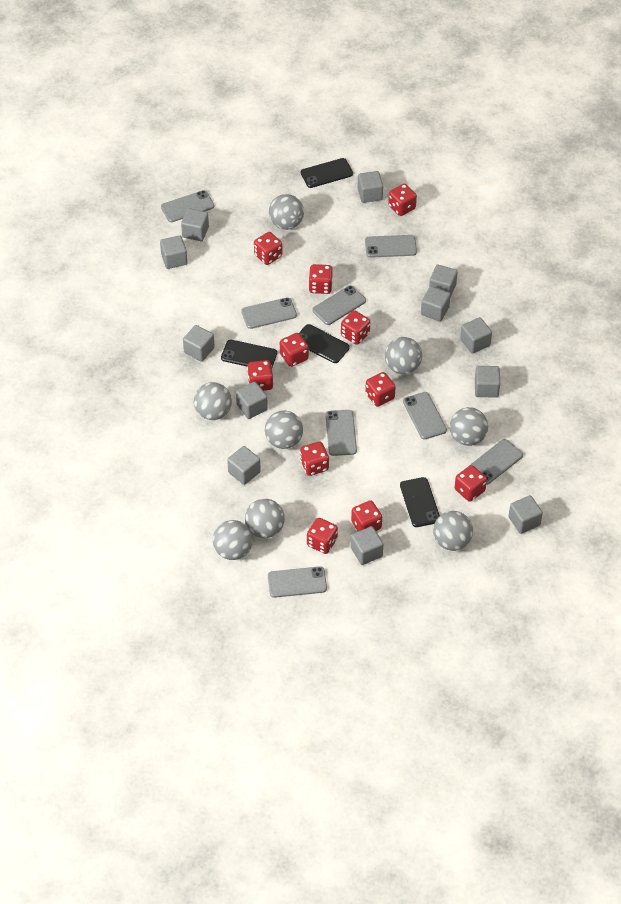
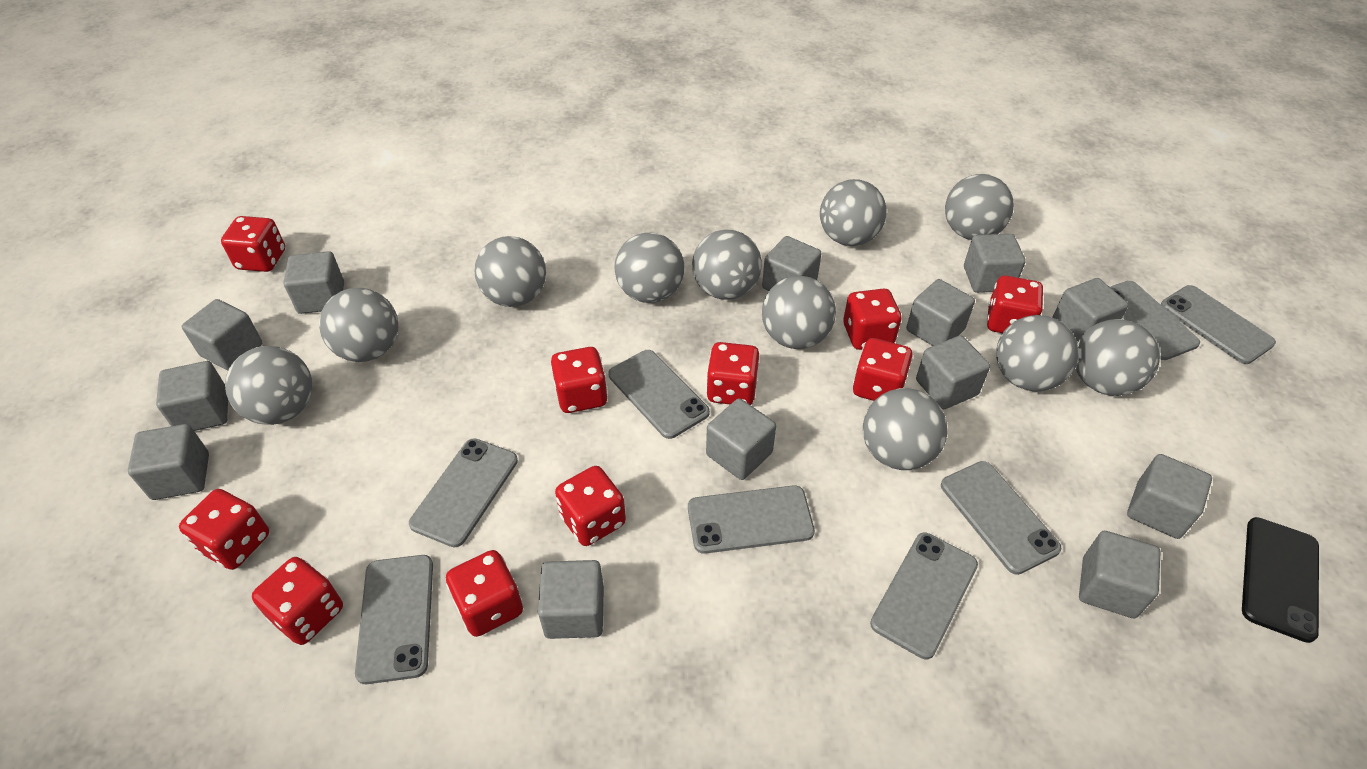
black phone: [221,340,277,367] [299,324,350,363] [301,158,353,188] [400,477,440,527] = 4 -> [1242,517,1319,643] = 1
grey ball: [194,382,232,420] [213,520,253,560] [245,499,285,538] [265,410,303,449] [269,194,304,230] [385,337,422,374] [433,511,473,551] [450,407,488,446] = 8 -> [225,346,312,425] [319,288,398,362] [474,236,546,307] [614,233,684,303] [692,230,762,299] [762,276,836,349] [820,179,887,246] [863,388,948,470] [945,174,1014,240] [996,315,1079,391] [1076,319,1160,396] = 11
grey cube: [160,235,187,269] [181,208,209,241] [183,325,215,362] [227,446,261,485] [236,382,268,419] [351,526,383,565] [358,171,383,203] [421,286,451,322] [429,265,457,298] [460,317,492,354] [475,366,500,398] [509,495,543,534] = 12 -> [128,424,209,500] [156,361,228,431] [182,299,262,370] [283,251,344,314] [538,560,604,639] [706,399,776,480] [762,236,822,291] [906,279,975,346] [916,335,990,409] [964,234,1026,293] [1052,278,1128,343] [1079,531,1161,619] [1127,454,1212,539] = 13
red dice: [247,360,274,391] [254,232,283,265] [280,333,309,367] [300,442,329,476] [307,518,338,554] [309,264,333,294] [341,310,370,345] [351,500,382,531] [365,372,396,407] [388,184,417,216] [455,465,487,502] = 11 -> [179,489,269,570] [221,216,285,272] [252,557,343,645] [446,550,523,637] [551,347,608,413] [555,466,626,546] [706,342,759,405] [843,289,902,350] [853,338,913,401] [987,276,1044,333] = 10

